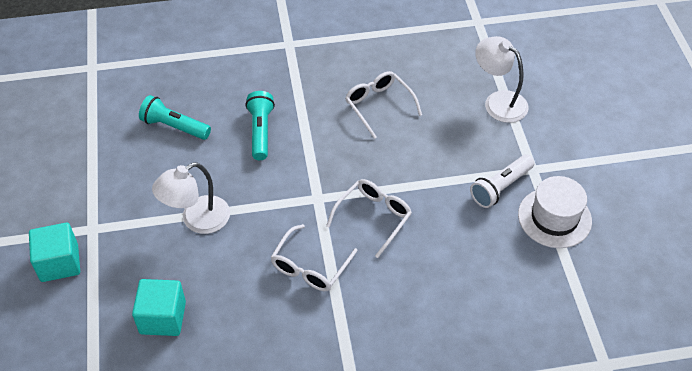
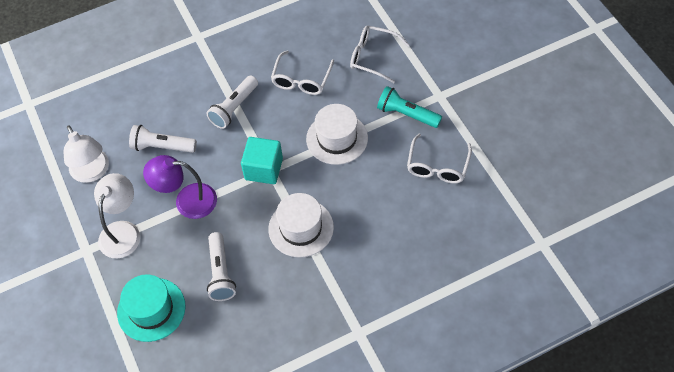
purple lamp: none = 0 -> [143,155,217,219] = 1
turquoise cube: [29,223,80,282] [132,279,186,336] = 2 -> [241,137,283,184] = 1
turquoise flashlight: [139,95,211,140] [246,91,275,160] = 2 -> [377,86,442,128] = 1
turquoise hat: none = 0 -> [117,274,186,342] = 1
white flashlight: [470,154,535,208] = 1 -> [129,125,197,153] [207,75,258,129] [207,232,236,301] = 3
white hat: [518,176,592,248] = 1 -> [268,193,334,258] [306,104,368,165] = 2

